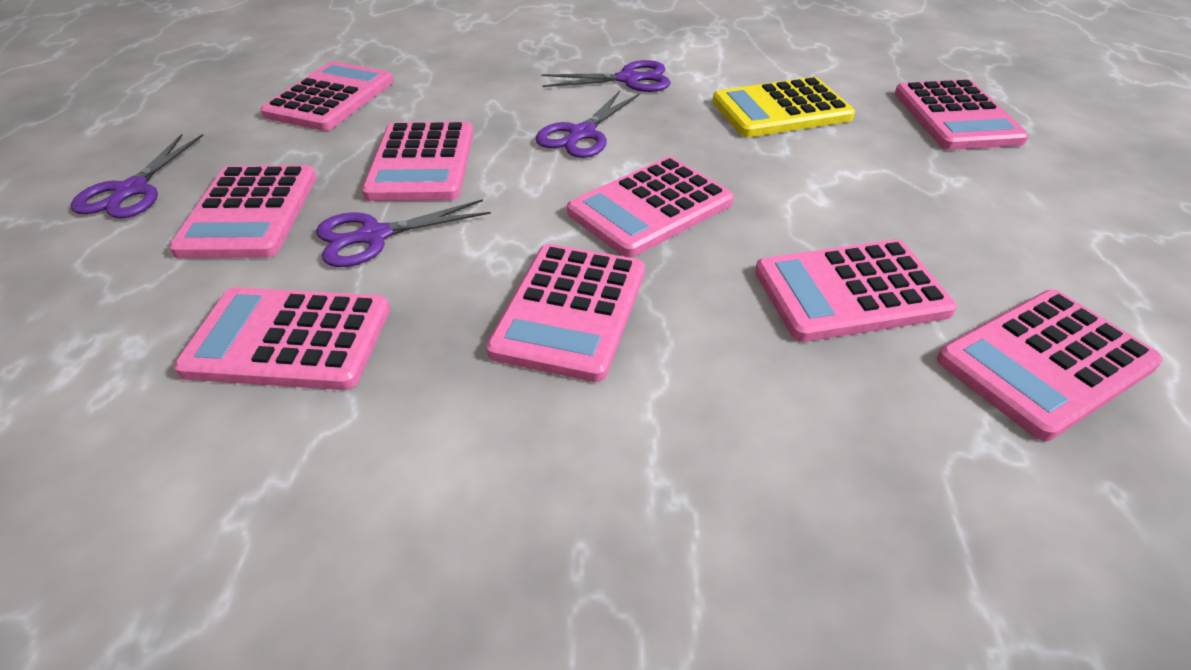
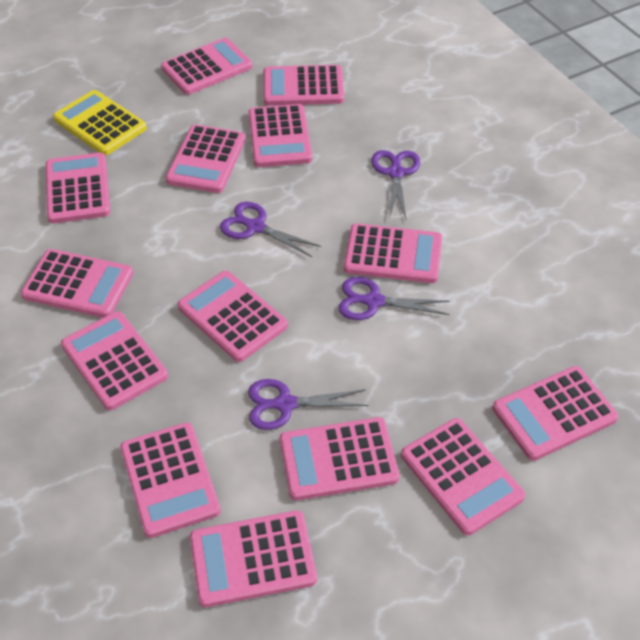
pink calculator: [169,165,317,258] [174,287,390,390] [261,61,394,131] [362,122,473,201] [486,244,645,382] [567,157,734,258] [755,239,957,342] [895,79,1029,150] [937,290,1163,441] = 9 -> [21,249,133,318] [46,153,110,223] [61,311,168,410] [120,422,221,538] [161,38,253,95] [166,124,246,193] [178,271,288,362] [190,510,317,607] [248,104,312,167] [263,65,344,106] [280,417,399,500] [344,223,442,283] [401,418,525,535] [493,366,619,461] = 14

